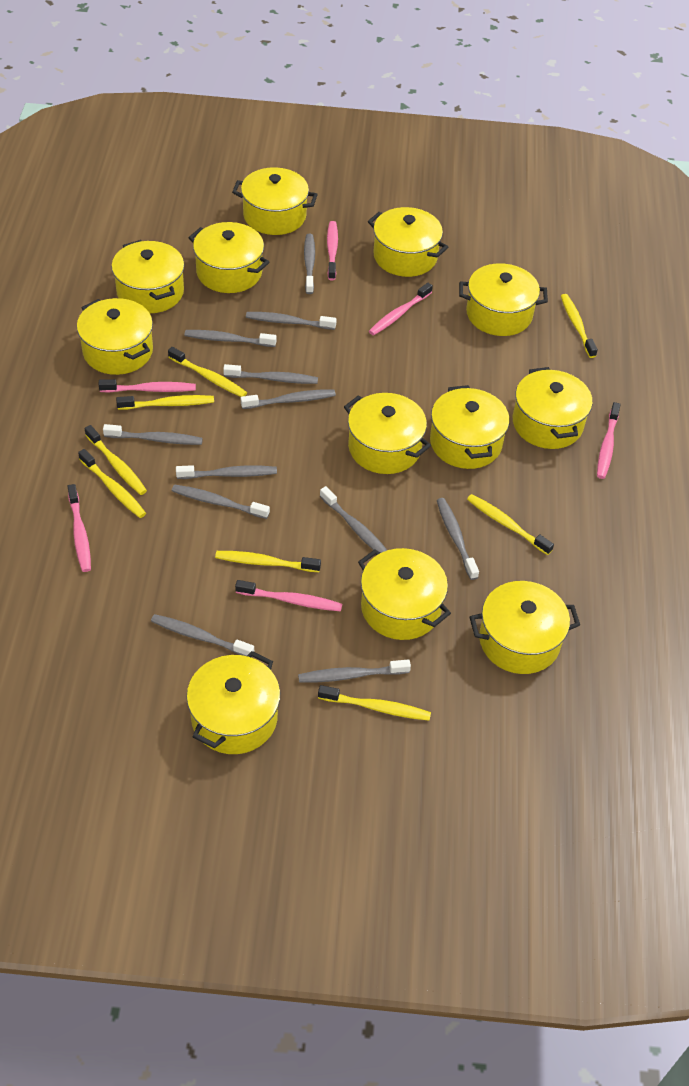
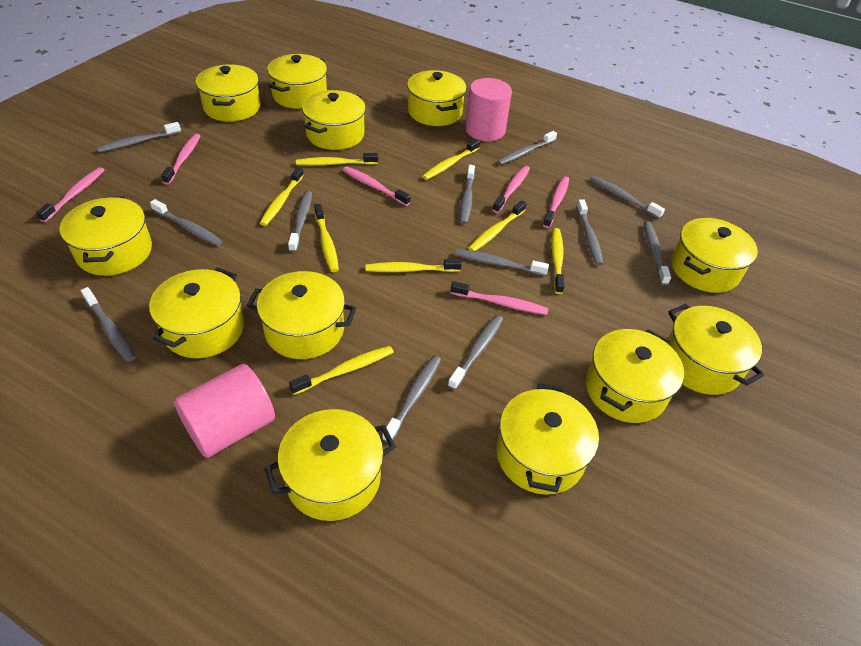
pink cylinder: none = 0 -> [174,364,275,458] [465,78,512,141] = 2

